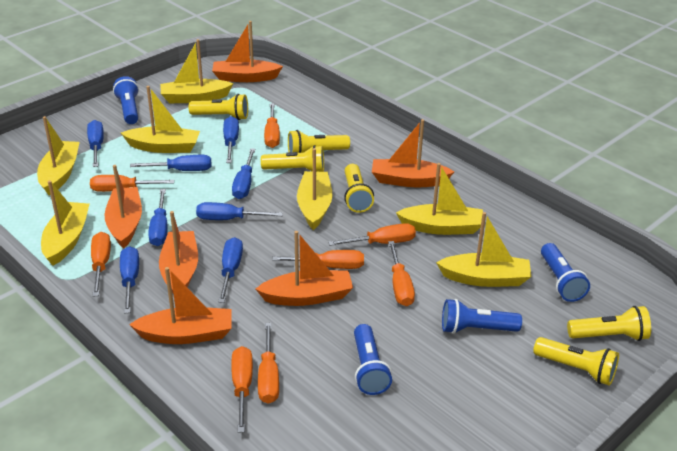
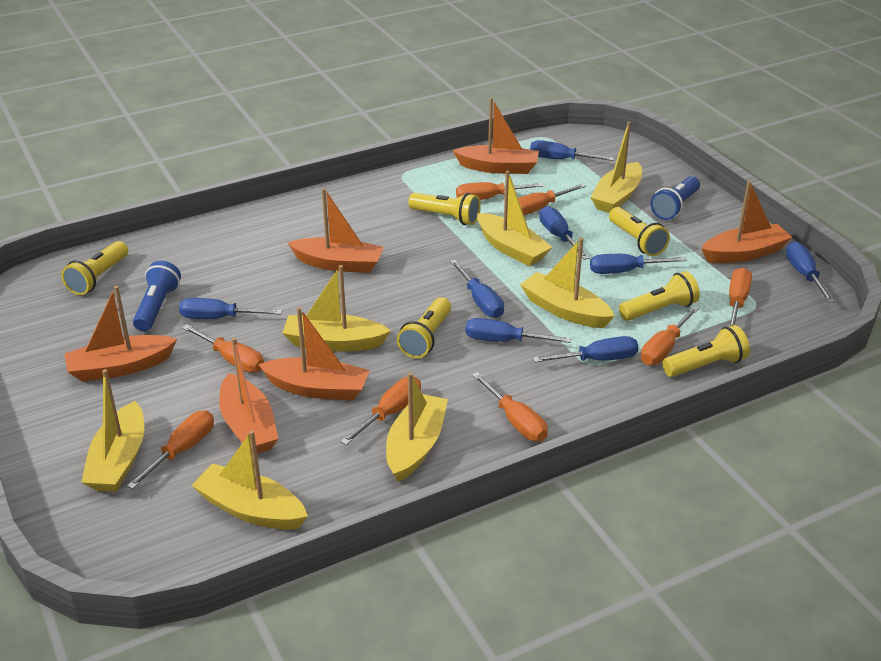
blue flashlight: [113,76,139,124] [354,324,392,395] [442,299,522,334] [541,243,590,302] = 4 -> [133,261,181,331] [650,176,700,220] = 2

